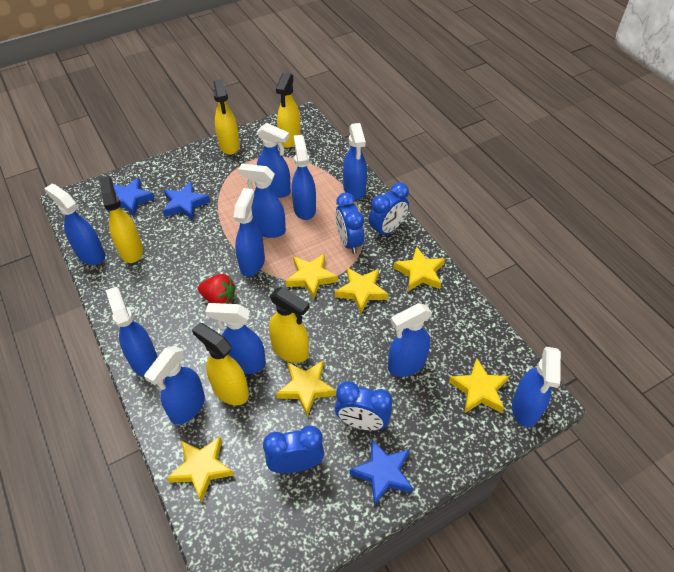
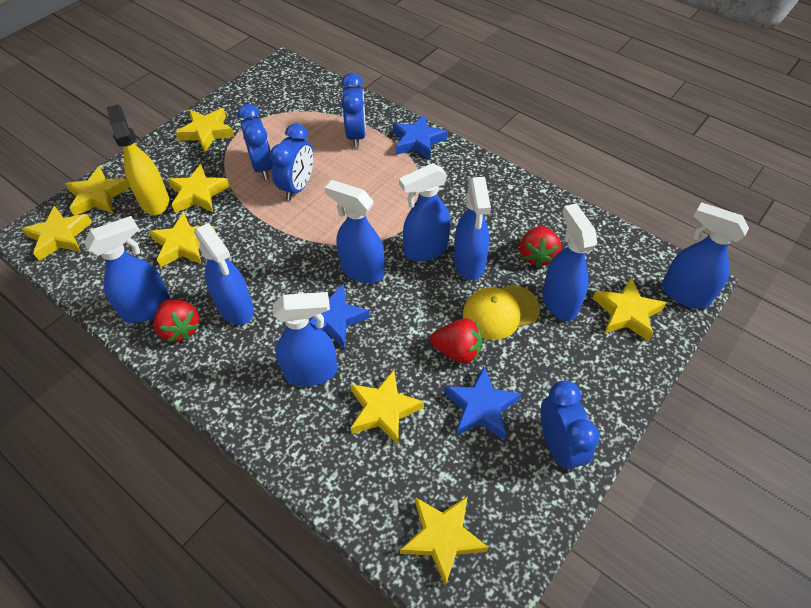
blue spray bottle: [44,184,105,265] [106,287,158,377] [144,346,205,425] [206,303,266,374] [234,188,265,276] [238,164,286,238] [257,123,291,198] [292,135,316,220] [343,123,367,200] [388,303,432,377] [512,347,561,427] = 11 -> [84,216,170,323] [194,223,254,325] [273,292,337,387] [325,180,385,283] [399,163,450,262] [454,177,491,280] [542,204,597,321] [662,202,749,308] = 8
red strawberry: [198,274,236,304] = 1 -> [154,299,200,342] [430,318,482,364] [520,226,561,268] = 3
yellow cap: none = 0 -> [463,285,540,340] = 1
yellow spray bottle: [100,176,143,263] [192,323,249,405] [214,79,240,155] [269,287,310,363] [276,73,301,148] = 5 -> [107,104,169,215] = 1
yellow star: [167,437,234,502] [276,361,336,416] [285,254,338,299] [335,268,389,314] [394,247,445,291] [449,358,509,413] = 6 -> [22,206,92,261] [65,166,130,216] [149,212,216,267] [167,164,230,213] [175,108,235,152] [350,370,424,445] [400,496,489,586] [593,277,667,341] = 8

